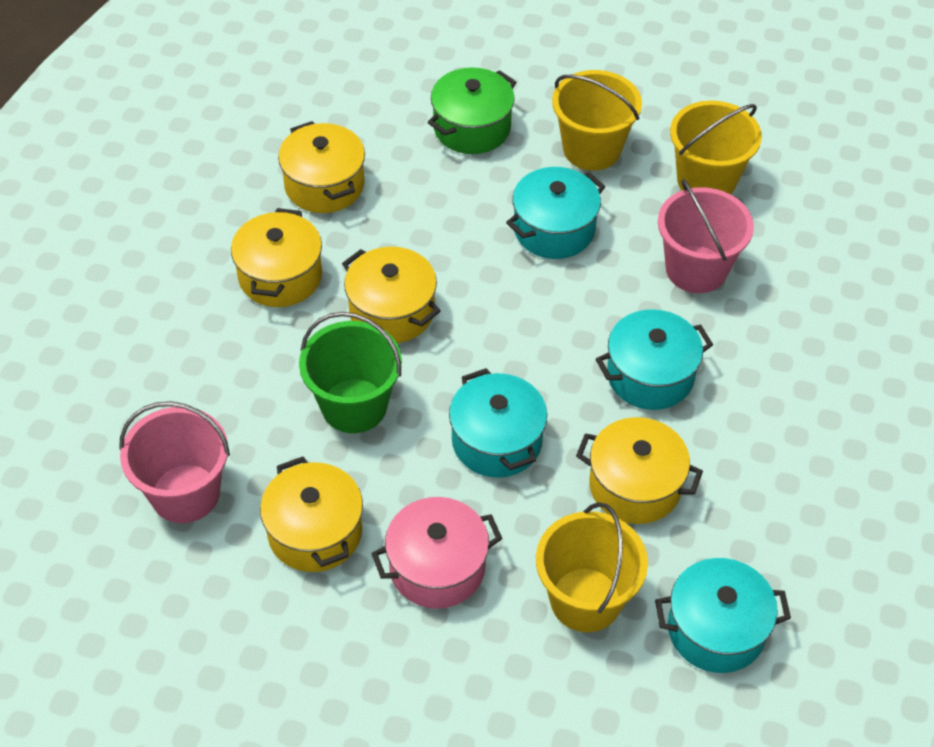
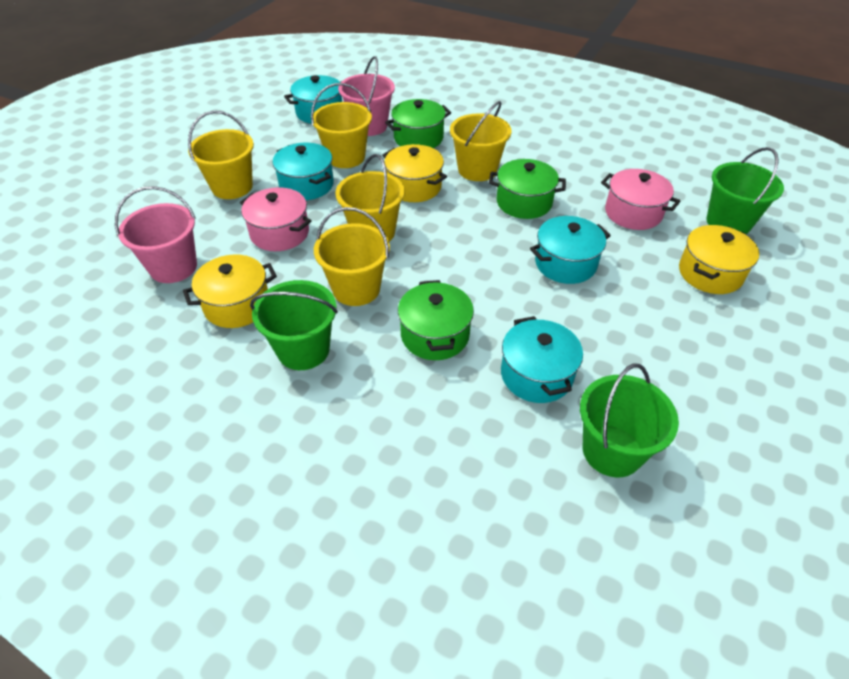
green bucket: [299,312,402,433] = 1 -> [250,280,338,370] [580,364,679,477] [706,147,784,234] = 3
green pot: [428,67,517,154] = 1 -> [385,99,451,148] [398,280,474,360] [489,159,566,219] = 3
pink pot: [371,497,502,609] = 1 -> [240,187,312,251] [601,169,681,230] = 2
yellow bucket: [536,502,648,632] [552,70,642,171] [670,100,762,194] = 3 -> [188,111,254,199] [311,83,372,168] [314,207,390,306] [335,154,405,242] [450,101,512,181] = 5
yellow pot: [231,208,322,307] [260,457,363,572] [278,121,365,213] [342,247,441,343] [576,417,703,524] = 5 -> [183,255,277,328] [382,144,447,202] [679,225,759,294] = 3

